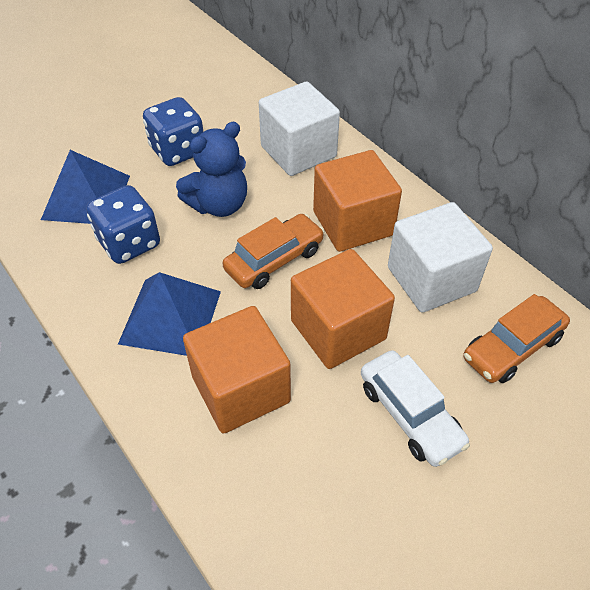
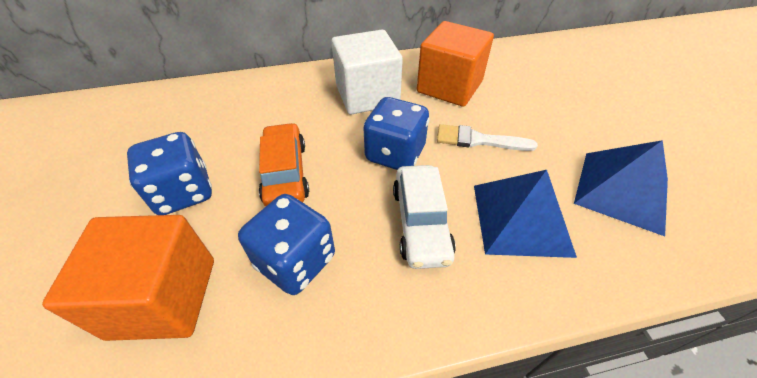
blue dice: [86,185,160,264] [143,97,203,166] = 2 -> [127,132,212,215] [238,194,335,295] [363,97,430,170] = 3
blue teddy bear: [176,122,247,217] = 1 -> none = 0
orange car: [222,214,324,289] [463,294,570,383] = 2 -> [259,123,309,207] = 1
orange cube: [183,306,291,434] [291,249,395,369] [313,150,402,252] = 3 -> [42,215,214,341] [417,21,494,107] = 2
white brush: none = 0 -> [437,124,538,151] = 1
white cube: [259,82,340,176] [388,202,493,312] = 2 -> [331,30,403,115] = 1

